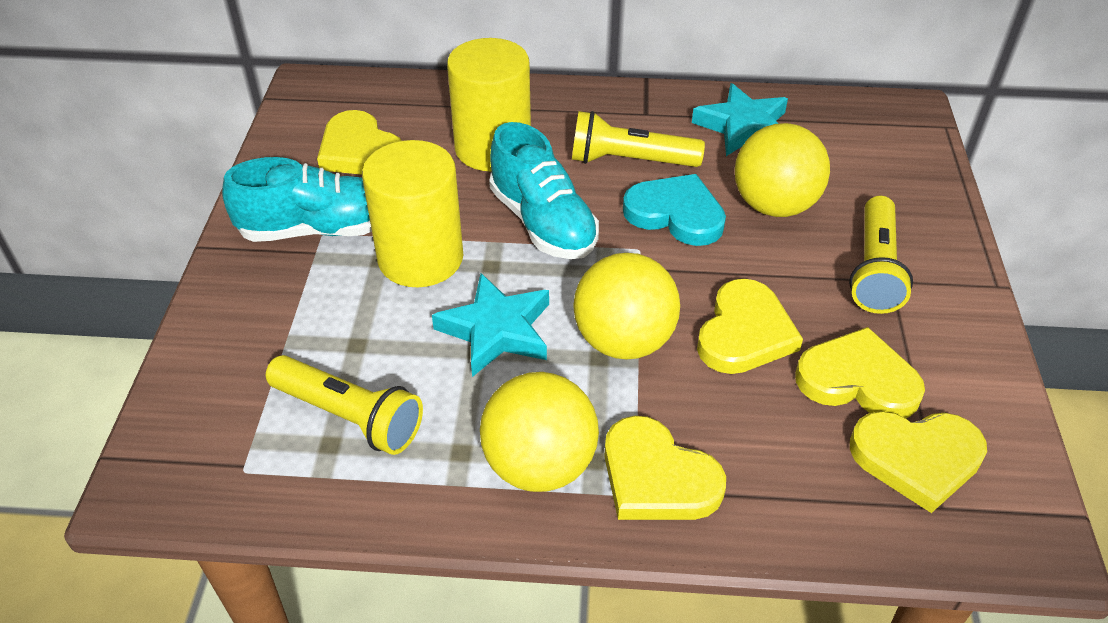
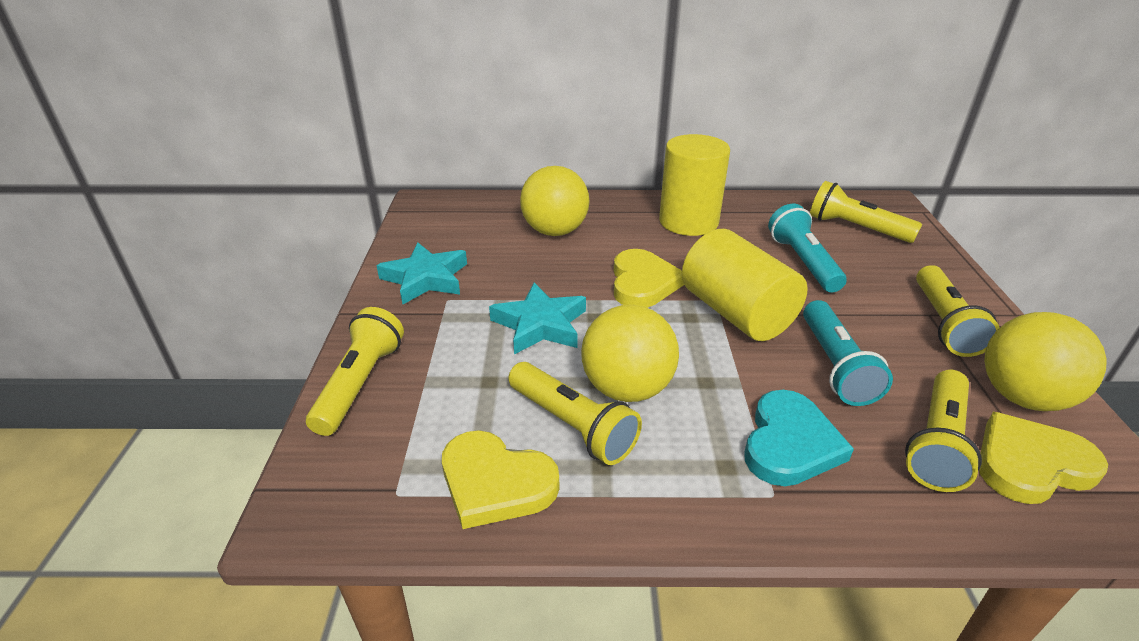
turquoise flashlight: none = 0 -> [768,204,847,292] [803,300,893,406] = 2
turquoise shoe: [222,157,372,242] [489,122,599,259] = 2 -> none = 0
yellow flashlight: [266,355,423,455] [572,111,705,167] [849,196,913,314] = 3 -> [306,307,404,436] [509,362,642,465] [810,181,922,243] [905,370,982,492] [916,265,1000,357] = 5
yellow heart: [317,110,401,175] [604,416,726,520] [697,279,803,374] [795,327,925,418] [850,411,987,513] = 5 -> [442,430,559,529] [614,249,684,308] [979,412,1108,504] = 3

